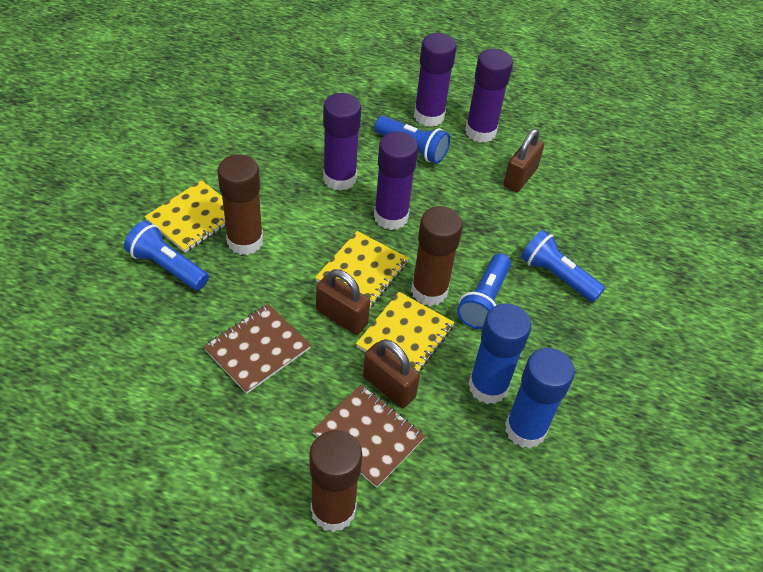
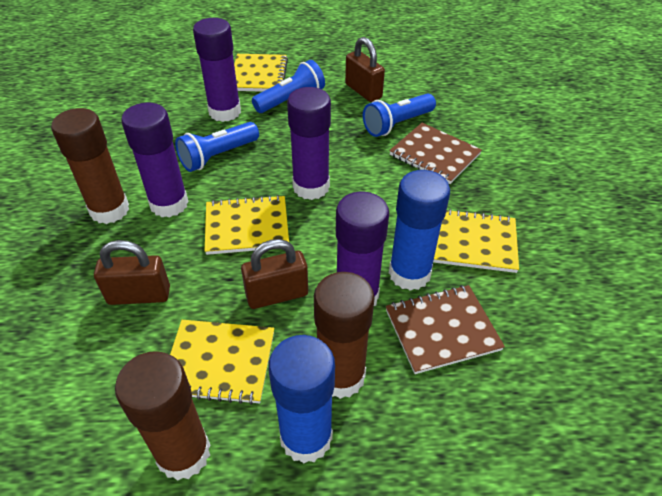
blue flashlight: [124,221,209,290] [375,116,450,164] [457,254,511,329] [521,230,605,302] = 4 -> [175,122,259,172] [252,60,325,113] [363,93,436,137] = 3
yellow notebook: [144,180,226,253] [315,231,409,307] [356,292,454,372] = 3 -> [170,320,274,405] [205,195,289,255] [234,54,288,92] [433,209,519,273] = 4

